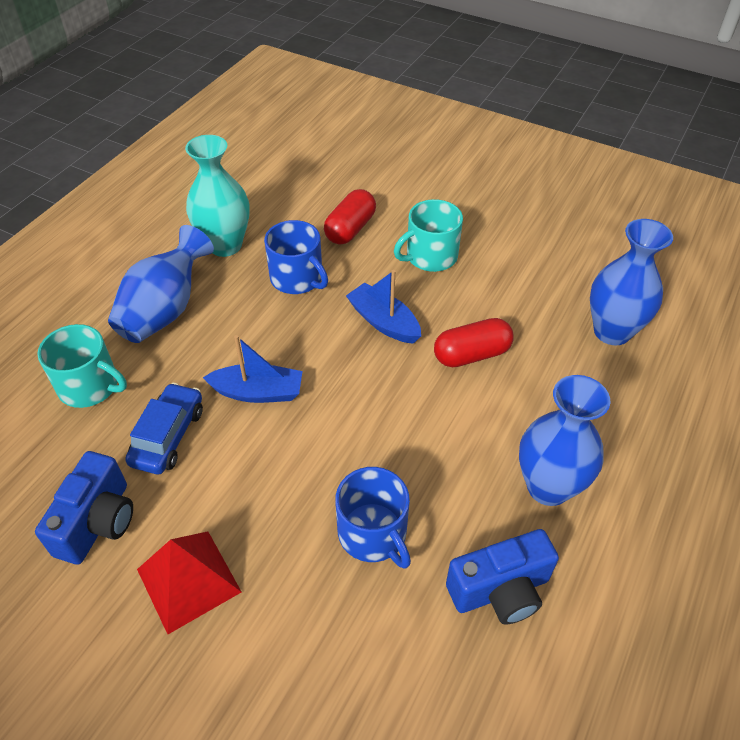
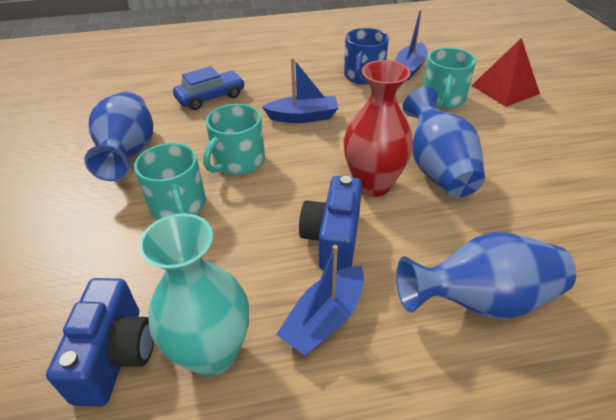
blue boat: [203,335,303,403] [346,270,421,344] = 2 -> [262,58,338,123] [276,245,364,356] [395,10,428,80] = 3
blue mug: [264,220,328,294] [335,467,411,569] = 2 -> [344,28,389,84] = 1
red capsule: [324,189,376,244] [434,318,514,367] = 2 -> none = 0
red vase: none = 0 -> [343,60,413,197] = 1
turquoise mug: [37,324,127,408] [394,199,463,272] = 2 -> [134,143,206,220] [203,104,265,175] [423,48,476,109] = 3

